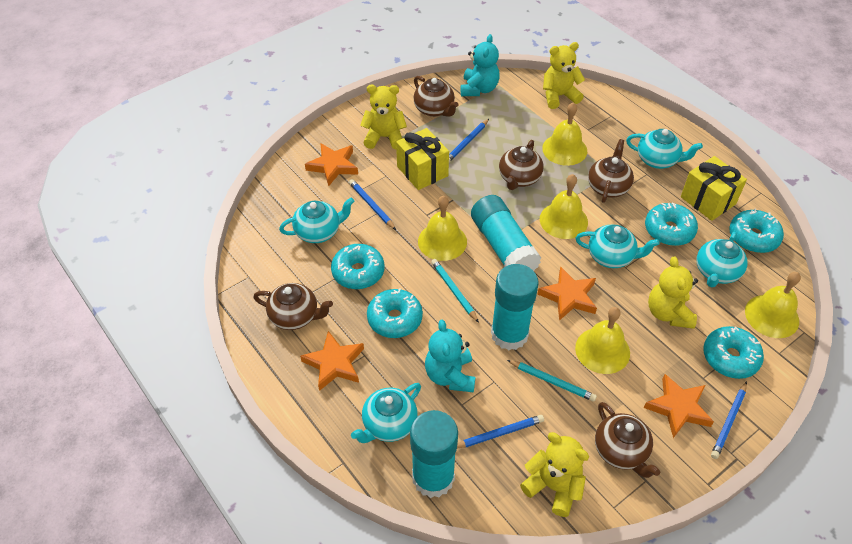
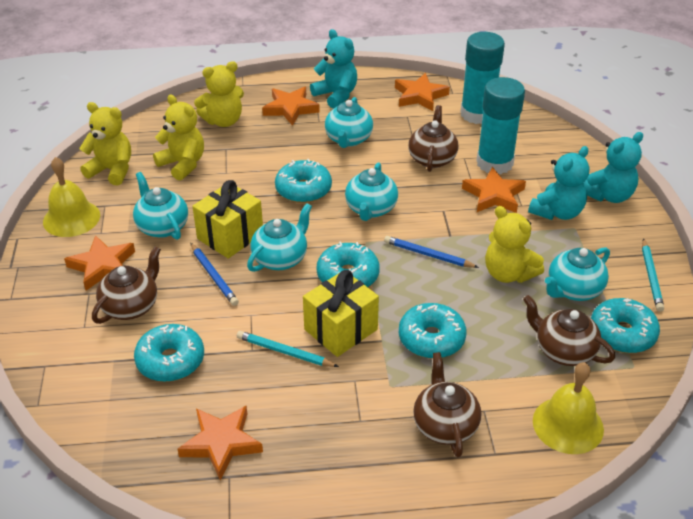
blue pencil: [349,179,396,230] [449,119,489,162] [457,415,544,448] [711,381,747,459] = 4 -> [191,243,239,306] [384,236,479,268] = 2
brown teapot: [253,283,333,330] [413,76,458,117] [499,140,544,190] [588,139,634,203] [595,402,660,478] = 5 -> [92,247,161,324] [408,105,458,172] [413,352,481,457] [523,295,615,366] = 4
orange star: [300,331,364,391] [305,143,358,186] [538,266,597,321] [644,374,714,438] = 4 -> [64,235,135,291] [177,406,263,480] [262,87,320,126] [395,73,450,111] [462,167,526,213] = 5
turquoise glue stick: [410,410,458,498] [471,195,541,271] [491,264,539,350] = 3 -> [460,32,505,124] [476,77,525,175] = 2
turquoise teddy bear: [425,320,475,393] [461,34,500,96] = 2 -> [310,29,357,109] [528,146,589,220] [584,132,643,203] = 3
yellow bell: [418,196,467,261] [540,174,588,239] [542,102,587,166] [575,307,630,374] [745,272,801,338] = 5 -> [43,157,100,237] [533,362,604,454] = 2

